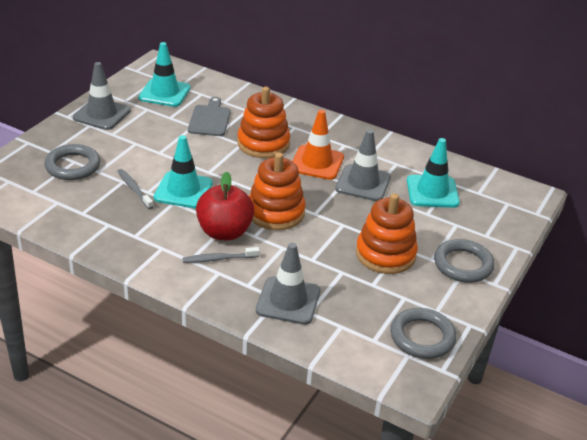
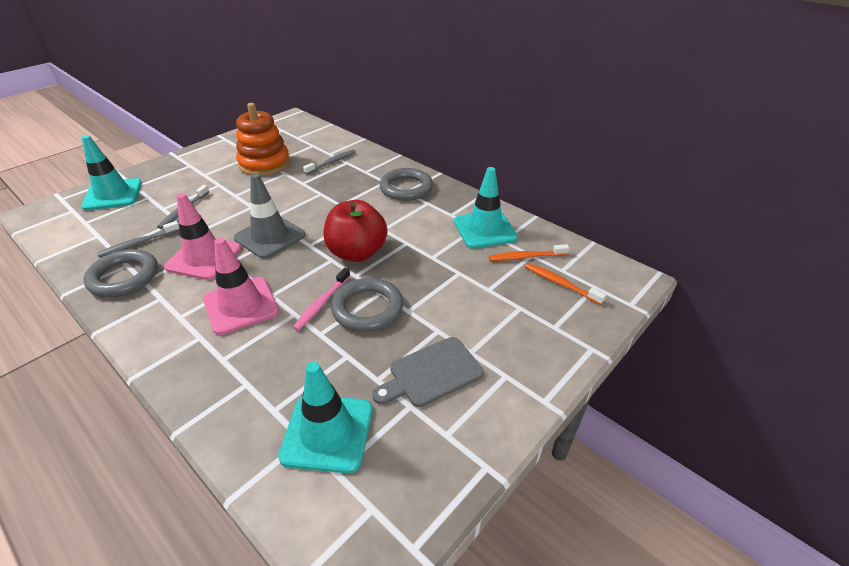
grey toothbrush: [117,169,153,209] [182,247,260,263] = 2 -> [97,221,179,257] [157,185,210,229] [303,149,356,175] = 3
grey traffic cone: [73,62,131,130] [256,243,320,325] [335,129,391,201] = 3 -> [234,173,305,259] = 1
orange stacking toy: [237,87,290,158] [249,152,306,230] [356,193,418,274] = 3 -> [236,103,290,176] = 1
orange toothbrush: none = 0 -> [489,244,569,261] [525,263,606,305] = 2
orange traffic cone: [292,110,344,180] = 1 -> none = 0
pink toothbrush: none = 0 -> [293,268,350,331] = 1
pink traffic cone: none = 0 -> [164,193,241,280] [203,238,279,335] = 2

